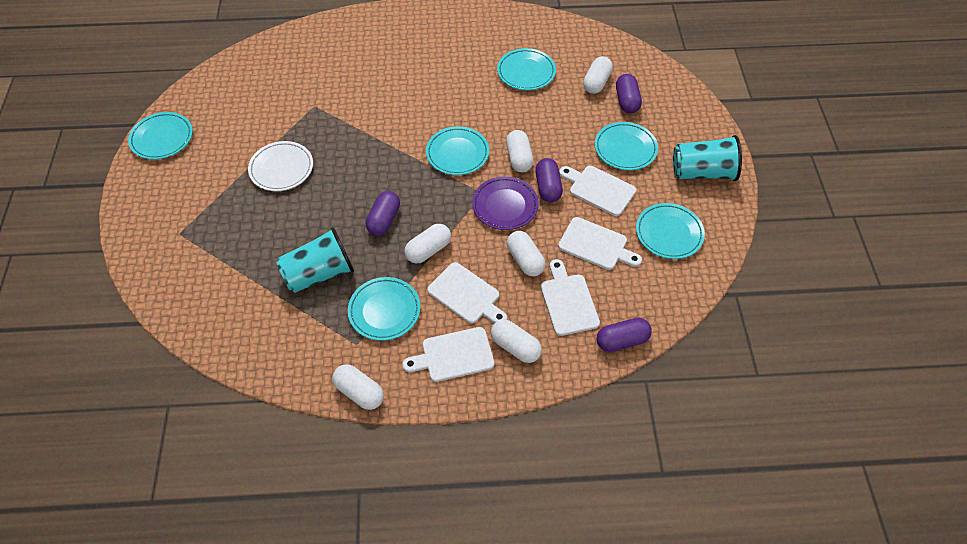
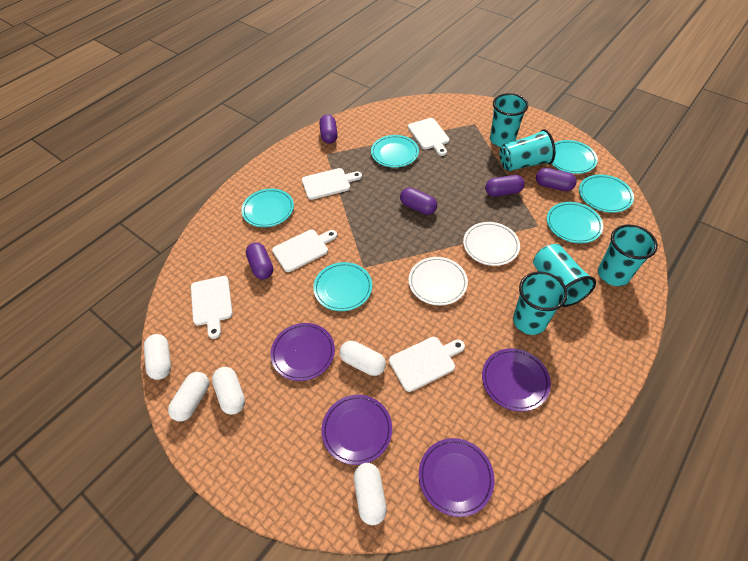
purple capsule: [366,191,400,236] [535,158,563,202] [597,318,652,352] [616,74,642,114] = 4 -> [246,243,273,279] [319,114,338,144] [400,187,437,215] [485,175,525,197] [536,168,577,191] = 5
purple plate: [472,176,539,230] = 1 -> [270,323,335,381] [321,395,392,465] [419,438,495,517] [482,348,551,412] = 4
turquoise cup: [276,227,354,293] [673,135,742,181] = 2 -> [490,93,528,147] [499,129,555,171] [513,271,568,335] [533,244,596,307] [598,224,658,286] = 5
white capsule: [332,364,384,410] [404,224,451,264] [491,319,542,363] [506,130,534,172] [507,231,546,276] [583,56,613,94] = 6 -> [144,334,171,380] [168,372,209,421] [212,367,245,415] [340,341,386,376] [354,463,387,525] = 5
white plate: [248,141,313,191] = 1 -> [409,257,468,305] [463,222,520,266] = 2

